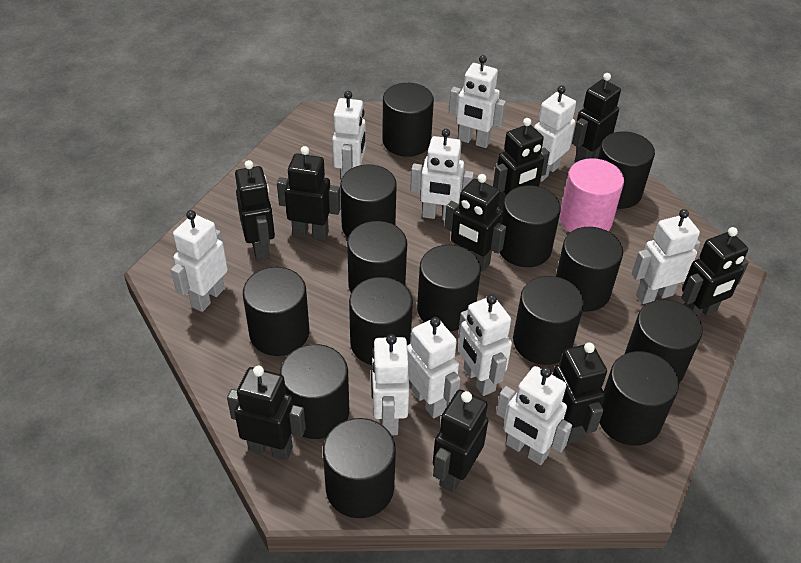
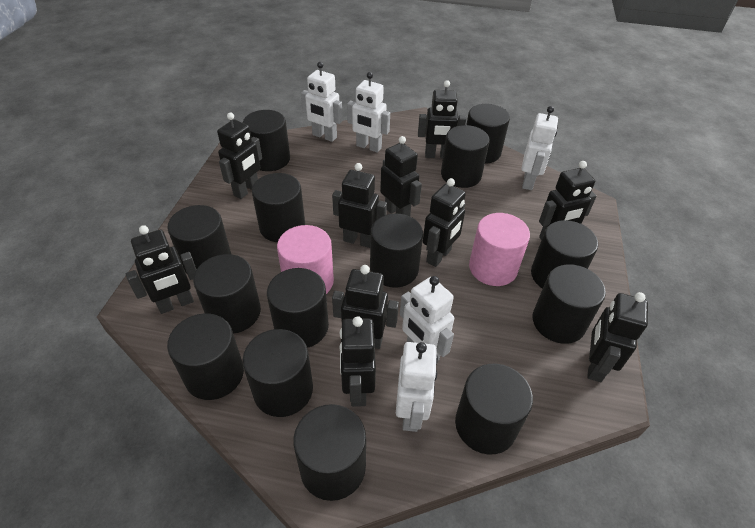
black robot: [227,366,306,460] [235,160,275,261] [277,146,341,240] [433,390,489,492] [445,174,506,272] [493,118,550,211] [553,342,607,444] [572,73,621,163] [681,227,749,318] = 9 -> [126,225,197,314] [217,112,262,199] [332,163,387,248] [332,265,399,349] [340,316,376,407] [380,136,422,216] [418,80,466,158] [423,178,466,267] [539,161,597,240] [587,292,648,382] = 10
pink cylinder: [560,158,624,232] = 1 -> [277,225,334,294] [469,213,530,286] = 2
white robot: [171,210,228,312] [332,91,366,179] [371,334,409,435] [407,317,461,418] [411,129,474,221] [449,55,506,148] [458,294,512,396] [496,366,572,465] [534,86,576,182] [632,209,700,304] = 10 -> [301,62,343,142] [347,72,390,153] [396,342,438,432] [400,276,454,360] [522,106,558,190] = 5

